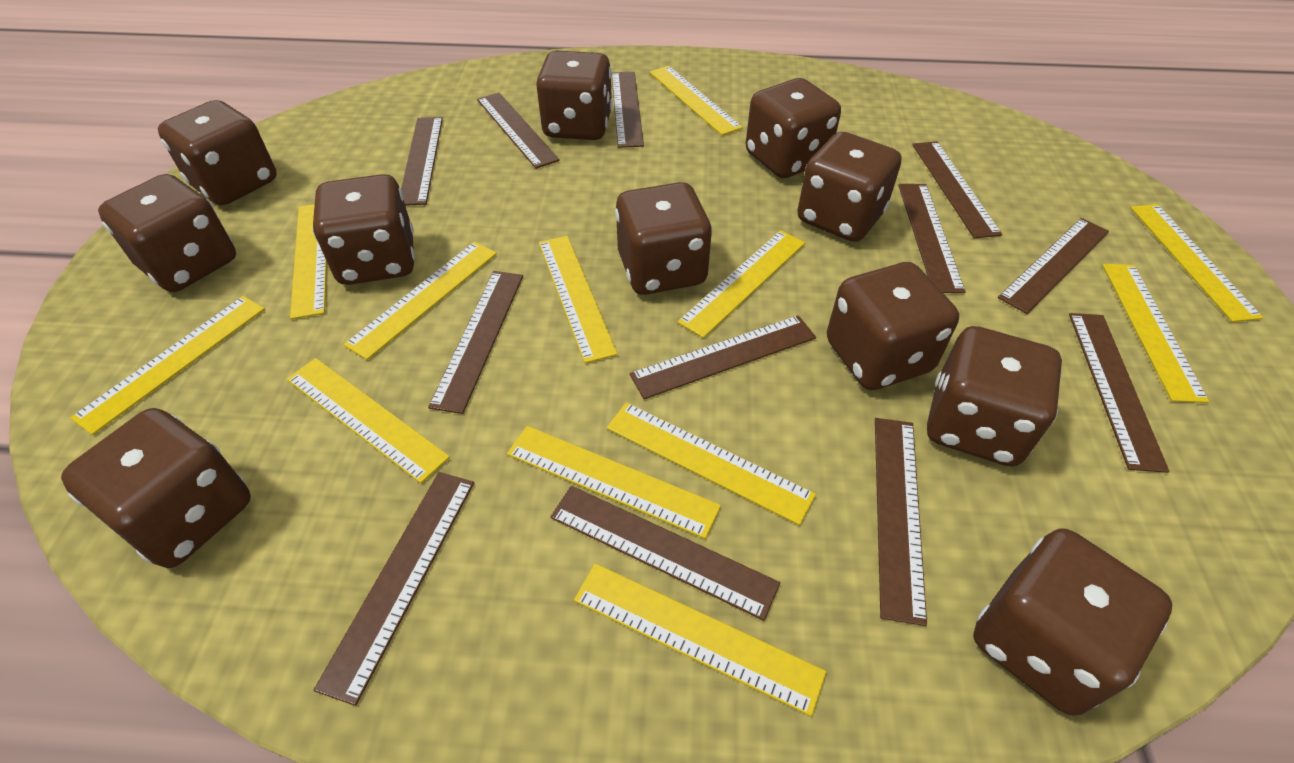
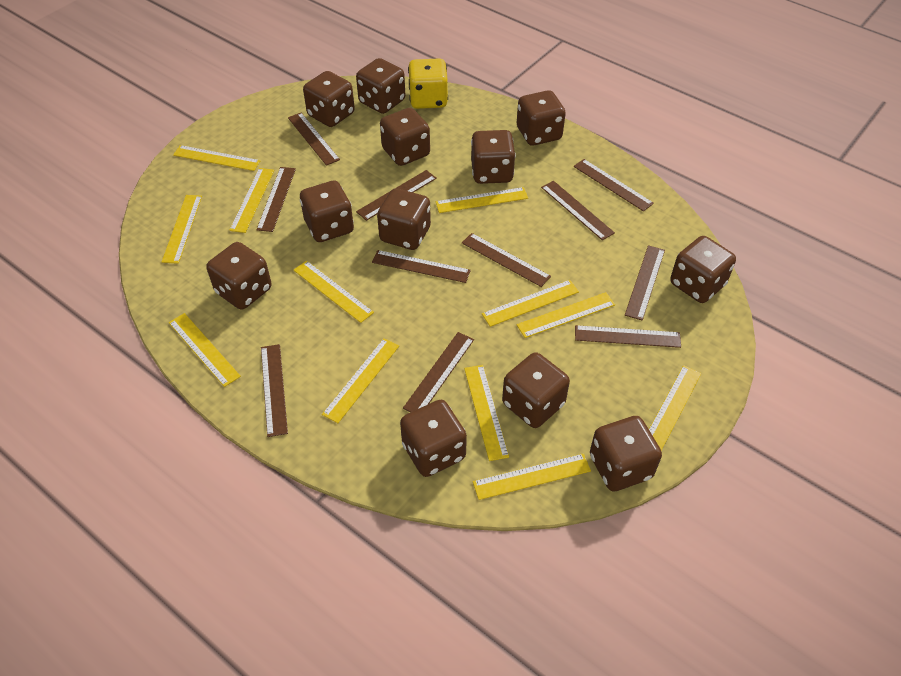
brown dice: [61,408,251,568] [98,174,236,292] [158,100,277,205] [312,174,415,285] [536,51,613,140] [615,182,712,295] [746,78,841,178] [797,132,901,242] [827,262,959,390] [927,326,1062,467] [973,528,1172,716] = 11 -> [206,242,272,310] [300,180,354,242] [303,71,355,127] [356,58,405,114] [377,188,431,250] [380,108,430,166] [400,400,467,477] [471,130,516,184] [502,352,570,428] [517,90,566,146] [590,416,662,491] [670,236,736,303] = 12
brown ruler: [314,472,474,706] [401,117,443,206] [428,271,523,414] [477,93,560,169] [550,486,780,621] [611,72,644,148] [629,315,816,399] [875,418,927,626] [898,184,966,293] [912,141,1002,238] [998,218,1109,314] [1069,313,1169,473] = 12 -> [256,167,296,232] [261,344,288,437] [288,113,340,166] [356,170,437,221] [372,250,471,283] [403,332,474,412] [462,233,551,287] [541,181,615,240] [574,159,654,212] [575,325,681,348] [625,245,665,320] = 11
yellow dice: none = 0 -> [408,58,448,109] = 1

